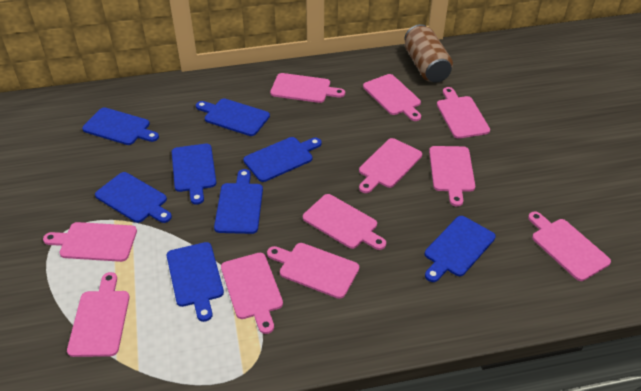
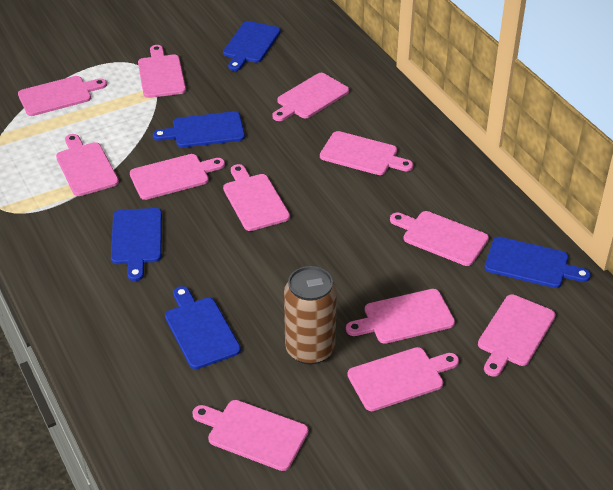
blue cutting board: [82,107,159,145] [95,172,172,223] [167,242,224,322] [172,144,216,205] [196,99,270,136] [214,169,263,234] [243,137,321,182] [425,216,496,282] = 8 -> [111,208,162,281] [153,111,245,148] [165,286,241,369] [223,21,281,71] [485,237,591,288] = 5
pink cutting board: [43,222,137,262] [67,272,130,357] [221,253,283,334] [267,243,359,299] [270,73,345,103] [303,194,386,250] [359,138,422,193] [363,74,421,121] [429,146,475,207] [437,87,490,139] [528,212,611,281] = 11 -> [18,76,107,116] [56,134,119,196] [130,154,225,200] [138,45,186,98] [192,400,308,471] [223,164,290,231] [272,73,349,121] [320,131,414,175] [346,289,455,344] [347,347,459,411] [390,211,489,266] [478,294,556,376] = 12

